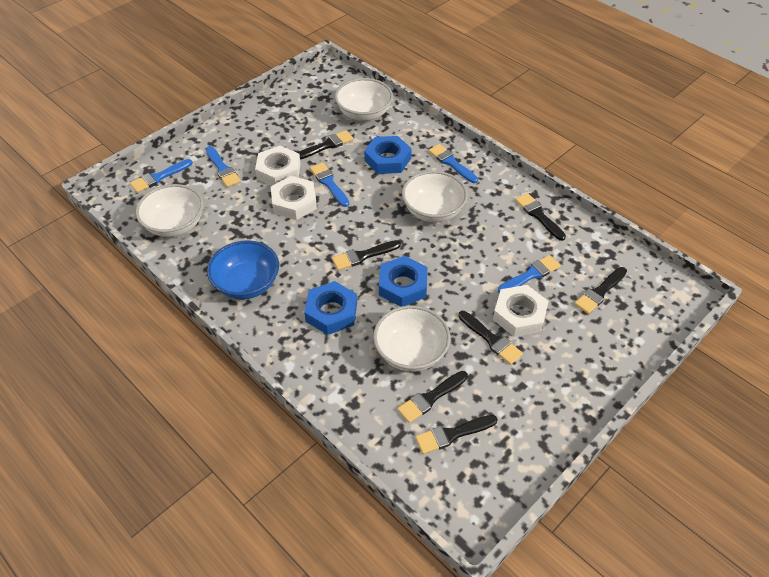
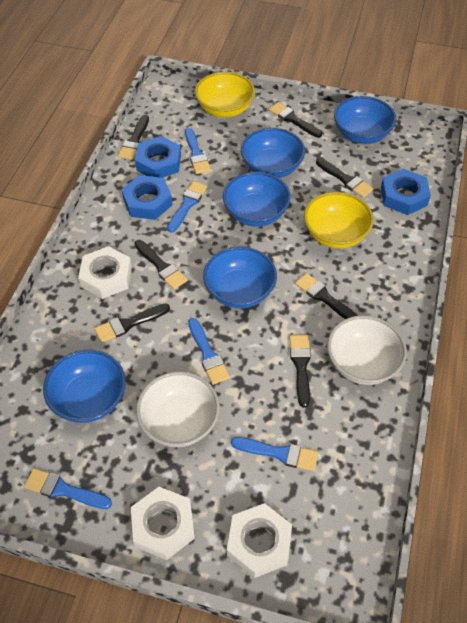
blue bowl: [207,240,279,300] = 1 -> [43,350,126,423] [203,246,277,308] [223,172,291,227] [241,128,305,178] [334,96,396,144] = 5
white bowl: [135,184,204,237] [335,78,393,121] [373,305,451,372] [402,171,468,223] = 4 -> [136,371,220,447] [327,315,407,385] = 2
yellow bowl: none = 0 -> [195,72,255,117] [304,192,374,248] = 2

